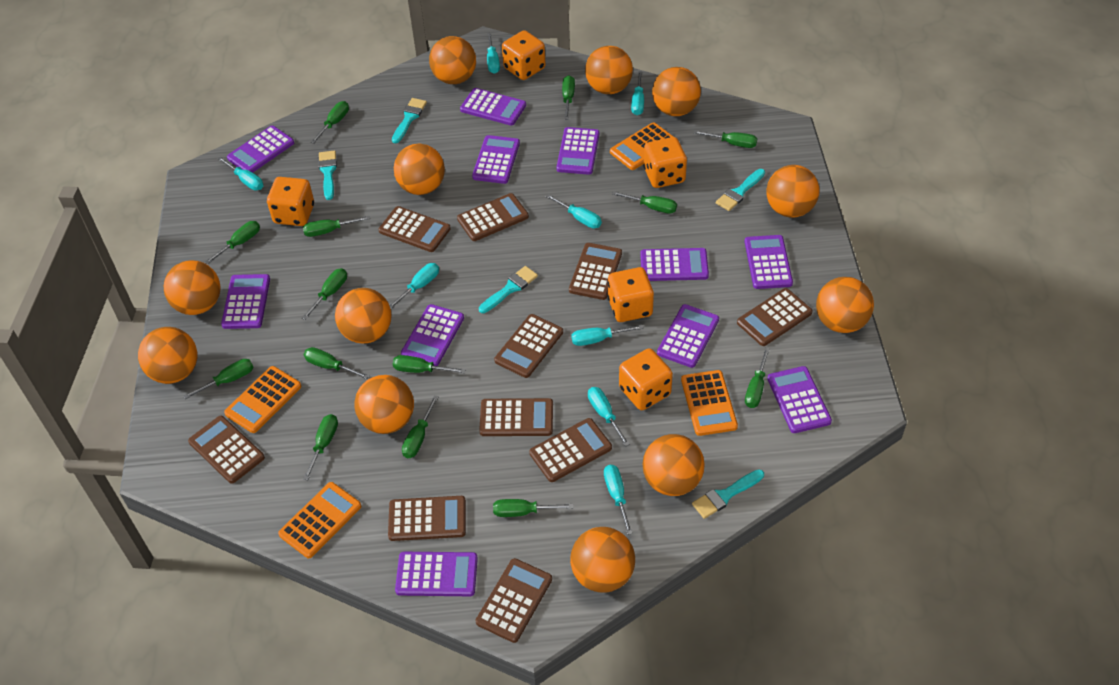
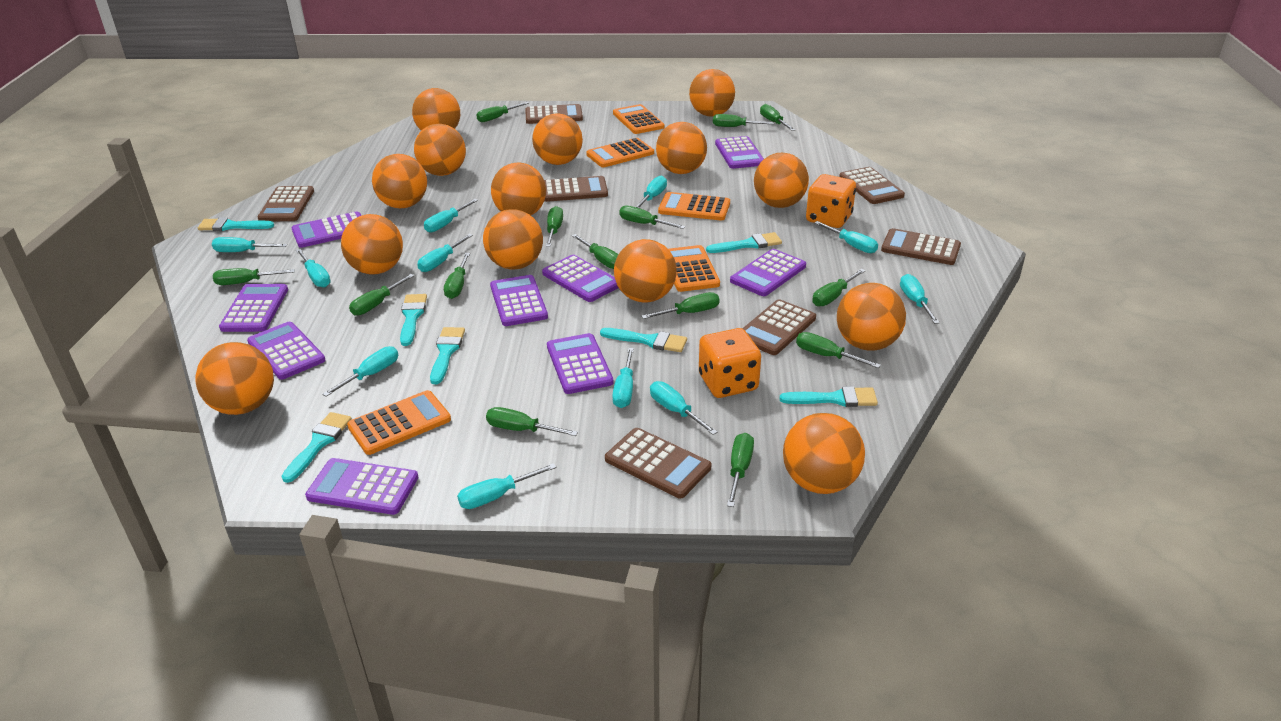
brown calculator: [188,416,265,484] [379,206,451,252] [388,496,466,541] [457,193,529,241] [476,558,552,643] [479,398,553,436] [494,314,563,378] [529,418,612,482] [569,243,622,300] [737,288,812,346] = 10 -> [257,186,314,221] [525,104,583,124] [544,176,608,202] [605,428,711,499] [742,299,816,355] [839,167,905,204] [881,228,961,265] = 7
orange ball: [138,327,198,384] [164,260,220,315] [335,288,392,344] [355,375,414,434] [394,144,445,195] [429,36,476,84] [570,527,635,593] [585,46,633,94] [643,434,705,496] [652,67,701,116] [766,165,819,218] [816,277,874,333] = 12 -> [195,342,274,415] [341,214,403,275] [372,154,427,208] [412,88,460,130] [414,124,466,176] [483,209,543,270] [491,162,546,215] [532,114,583,165] [614,239,677,303] [656,122,707,174] [689,69,735,117] [754,153,809,208] [783,413,865,494] [837,283,906,351] = 14
orange calculator: [224,366,301,433] [278,482,361,558] [610,122,674,170] [681,370,738,436] = 4 -> [347,390,451,455] [586,138,654,167] [613,104,665,134] [658,192,730,220] [668,245,720,292] = 5
orange dice: [267,177,314,226] [502,30,546,80] [608,267,654,322] [619,348,673,410] [644,137,687,188] = 5 -> [699,328,761,398] [806,174,856,228] = 2
purple calculator: [221,274,270,329] [227,126,294,173] [395,552,478,596] [401,304,464,366] [460,88,526,126] [472,135,520,184] [557,127,599,175] [640,248,709,281] [657,304,719,368] [745,235,793,289] [767,366,832,433] = 11 -> [219,284,288,332] [247,322,325,380] [291,211,362,248] [305,458,419,515] [490,275,548,326] [542,255,619,302] [547,333,613,394] [715,136,764,169] [730,249,806,296] = 9
turquoise brush: [318,151,337,200] [392,98,427,143] [479,266,538,313] [692,470,764,519] [716,169,765,211] = 5 -> [198,217,274,231] [281,412,352,483] [400,294,427,346] [430,327,465,384] [600,328,687,352] [706,232,782,253] [780,386,878,407] = 7
turquoise screwdriver: [218,156,263,190] [389,263,439,309] [487,32,500,74] [546,194,602,228] [571,325,643,346] [588,387,630,446] [604,465,633,535] [631,71,644,115] = 8 -> [212,237,287,252] [296,249,331,287] [322,346,398,397] [417,234,473,272] [424,199,478,233] [457,463,556,509] [612,348,634,408] [636,176,667,208] [650,381,718,435] [814,221,878,253] [900,274,940,324] = 11

